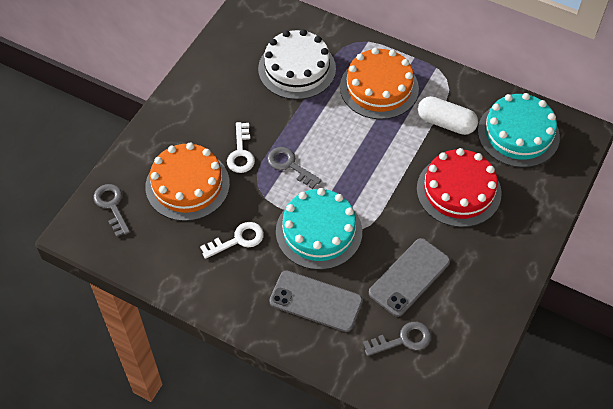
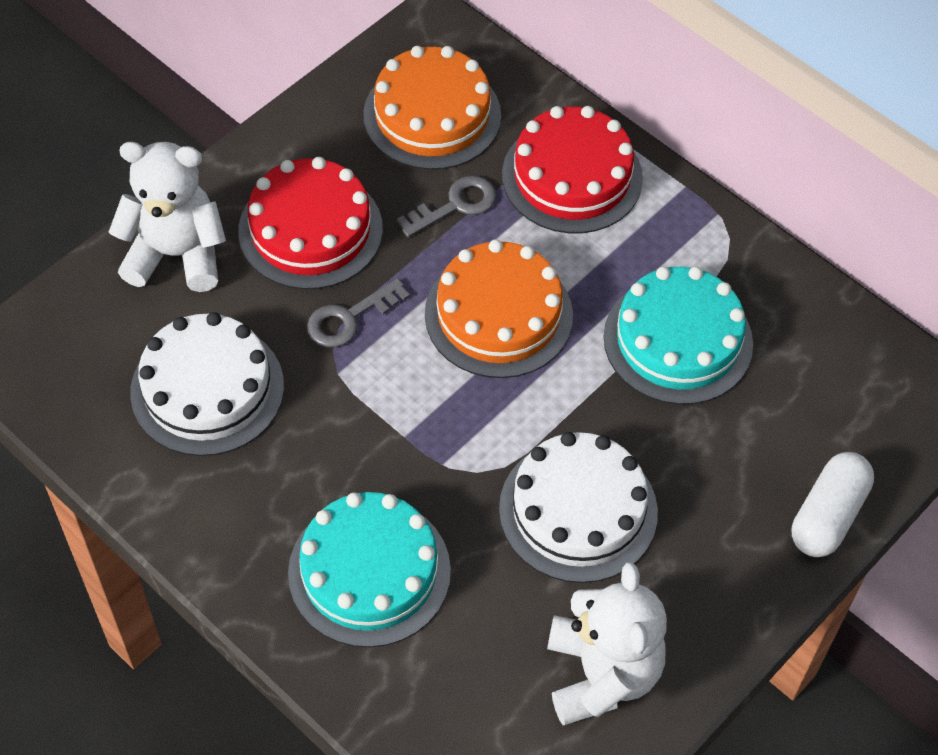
grey key: [93,184,130,237] [267,147,322,189] [363,322,431,356] = 3 -> [307,278,410,347] [397,175,497,237] = 2
grey phone: [269,270,363,332] [369,238,450,317] = 2 -> none = 0
red cake: [417,148,502,227] = 1 -> [238,157,383,290] [502,106,643,233] = 2
white cake: [258,29,336,100] = 1 -> [130,312,284,456] [499,432,658,583] = 2
white key: [200,222,264,259] [227,122,255,173] = 2 -> none = 0
white teddy bear: none = 0 -> [109,142,226,292] [547,562,667,725] = 2

